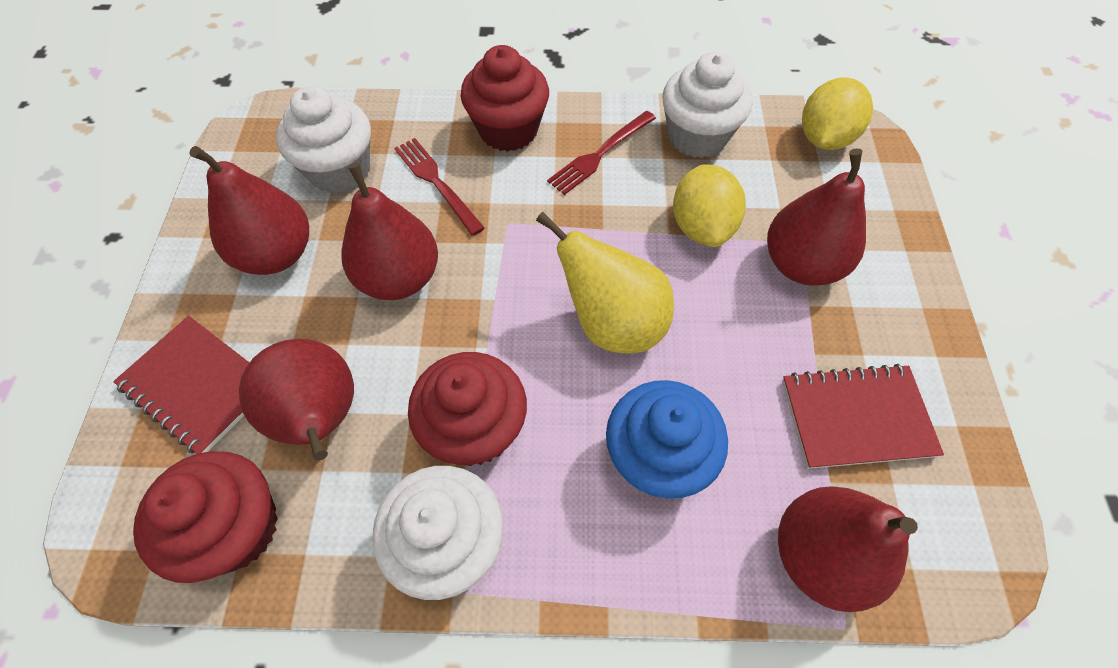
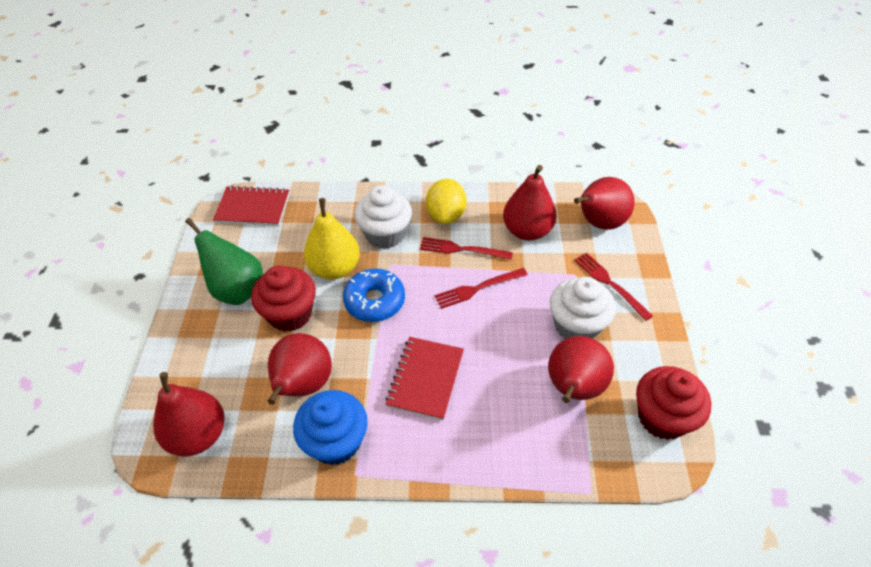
blue donut: none = 0 -> [343,269,405,322] = 1
green pear: none = 0 -> [185,218,263,305] = 1
red cupcake: [133,451,278,583] [408,352,527,466] [461,45,549,152] = 3 -> [251,265,316,332] [636,366,712,440] = 2
red fork: [394,138,485,236] [547,111,656,195] = 2 -> [420,237,513,260] [435,268,528,309] [574,252,653,321] = 3
white cupcake: [276,86,371,194] [372,466,504,600] [662,51,752,158] = 3 -> [354,185,412,249] [550,277,616,339] = 2
yellow lemon: [673,164,746,247] [802,77,873,150] = 2 -> [426,179,467,224] = 1

